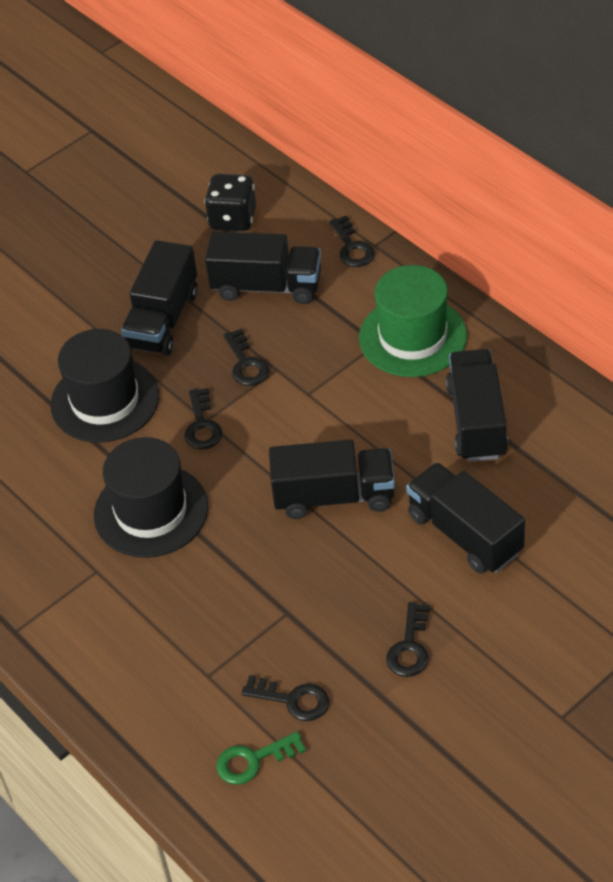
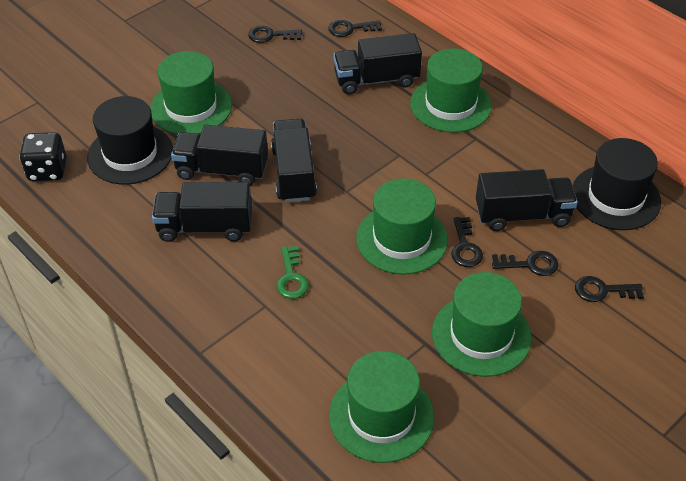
green hat: [359,265,467,377] = 1 -> [150,51,232,135] [329,351,434,463] [356,178,448,274] [410,48,492,133] [432,272,531,377] = 5

